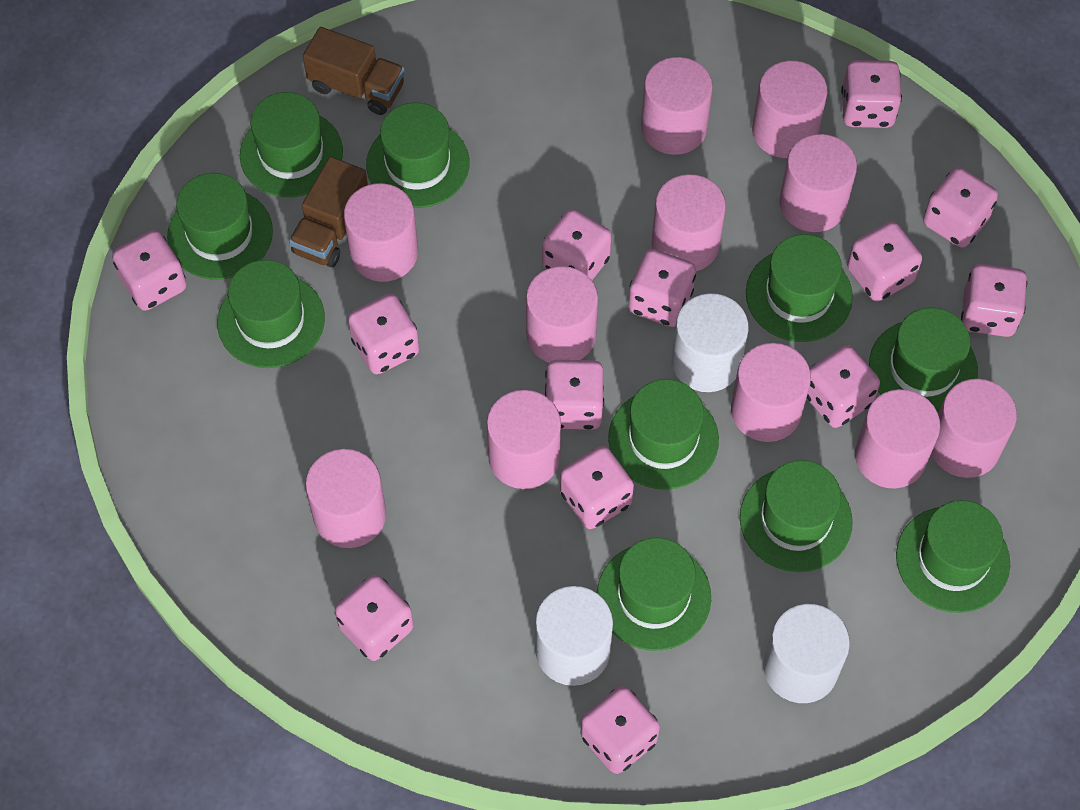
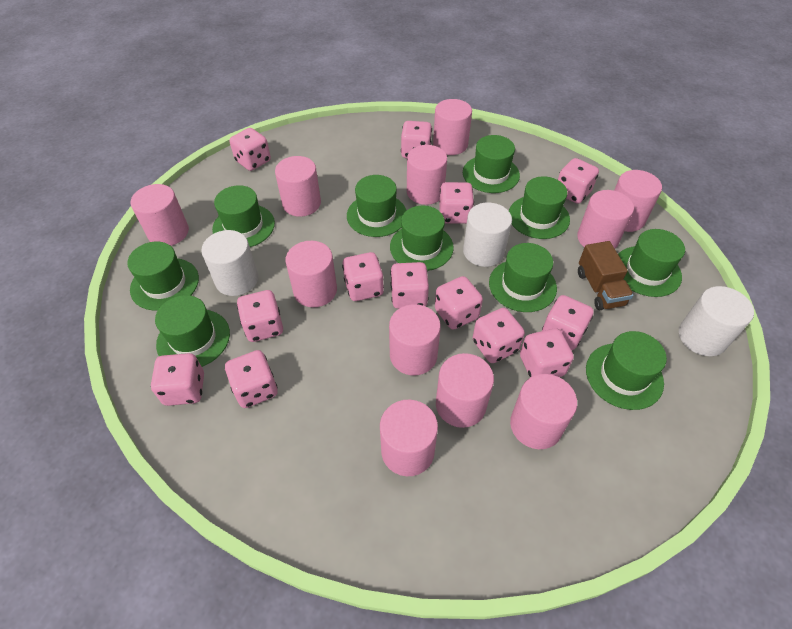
brown truck: [289,157,368,267] [303,27,405,115] = 2 -> [578,241,634,310] = 1

